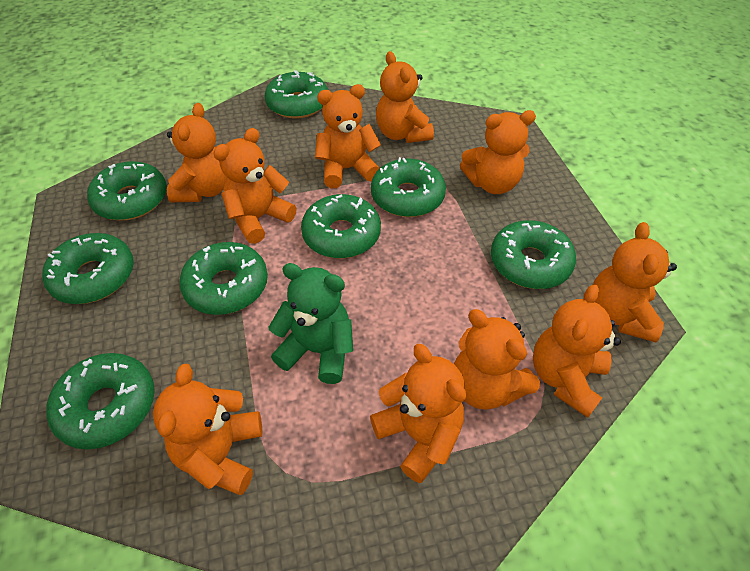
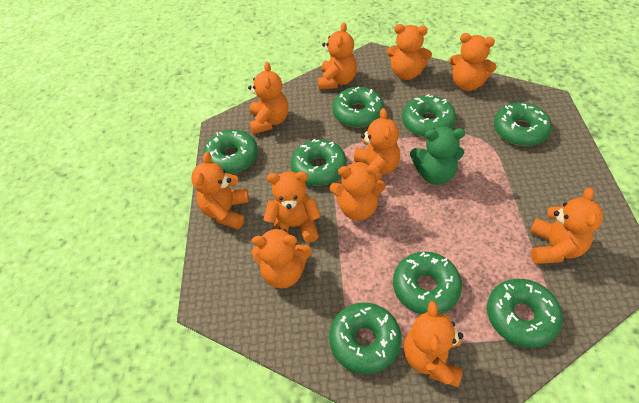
orange teddy bear: [153,364,262,495] [167,103,227,202] [213,128,297,244] [315,84,381,188] [370,344,466,483] [376,51,434,143] [454,309,540,410] [460,110,536,194] [533,284,621,418] [593,222,677,343] = 10 -> [191,152,249,229] [248,62,288,134] [252,226,312,289] [263,171,321,243] [318,23,357,90] [330,161,386,220] [354,108,400,181] [387,24,432,80] [404,301,463,387] [449,33,497,91] [530,187,603,264] = 11

